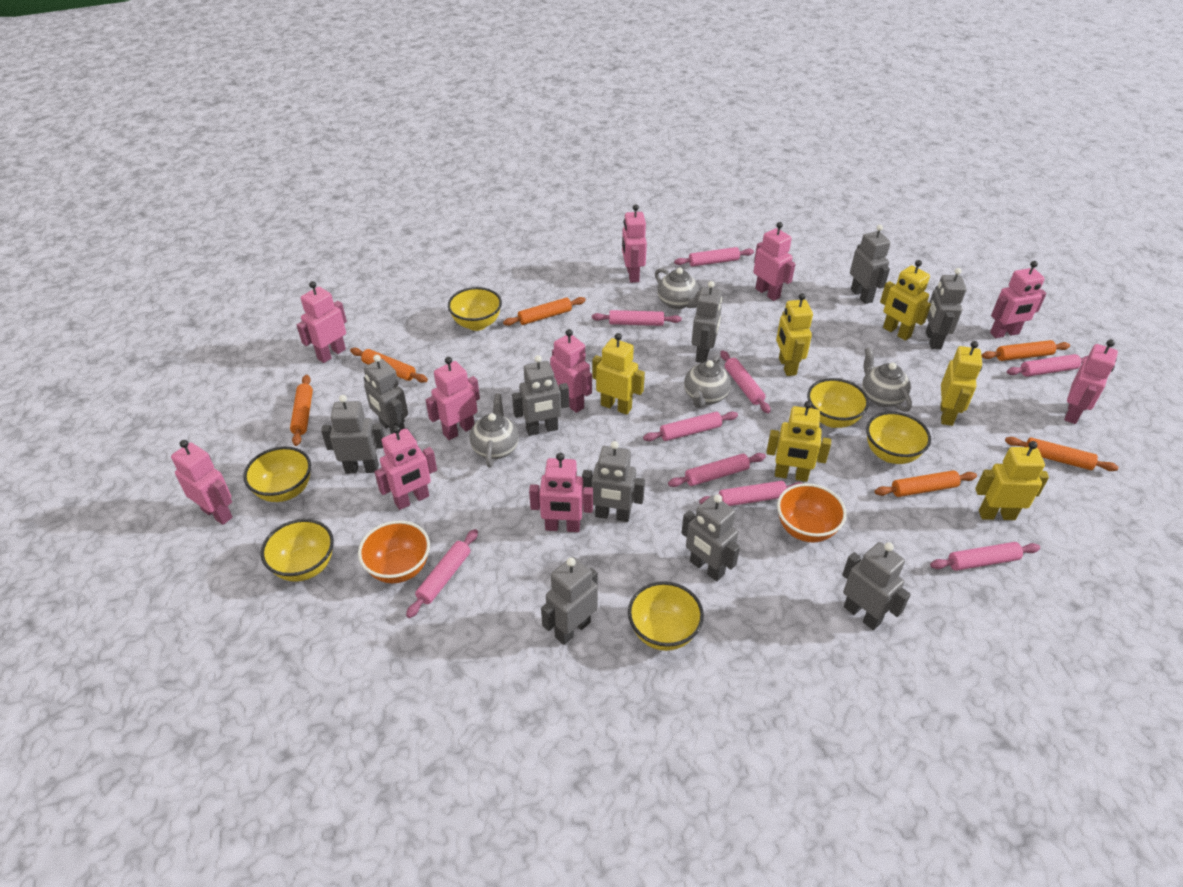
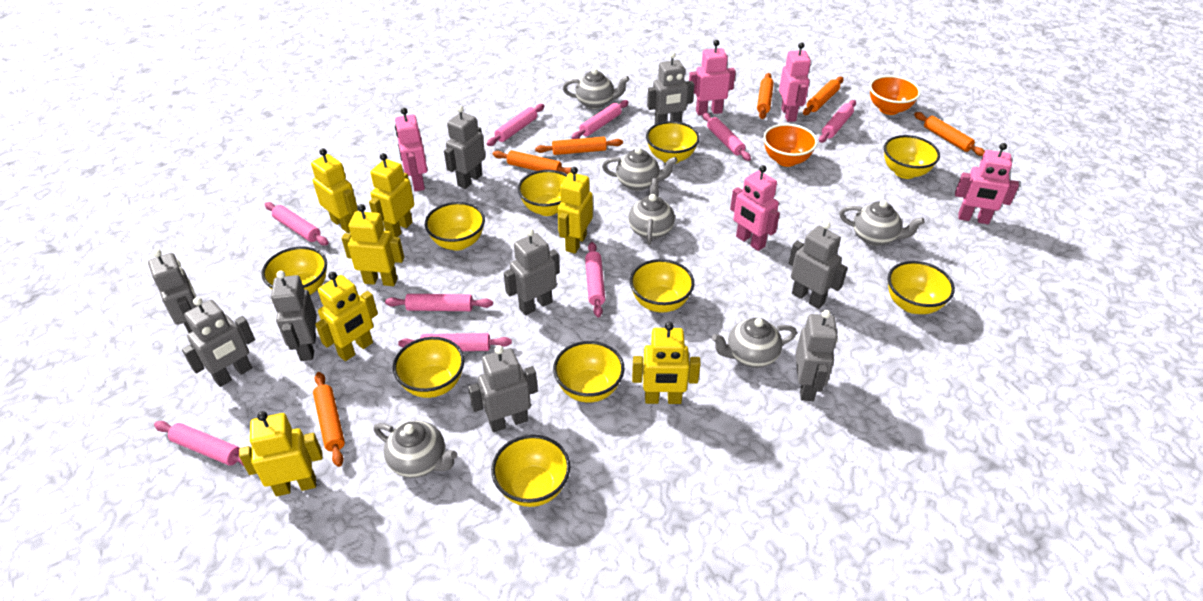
grey robot: [321,395,385,474] [364,355,408,434] [512,355,569,436] [541,557,598,645] [582,441,645,522] [682,494,740,581] [691,281,722,363] [842,542,911,630] [850,225,891,304] [926,268,967,349] = 10 -> [148,249,197,333] [182,297,255,387] [271,271,317,361] [444,106,485,189] [468,345,538,432] [504,228,560,315] [647,52,694,124] [789,221,848,309] [795,310,838,401] = 9
grey teapot: [469,394,519,468] [655,268,701,309] [684,355,731,408] [862,347,912,412] = 4 -> [373,420,457,478] [563,68,630,109] [602,147,678,191] [628,178,675,245] [711,318,797,368] [840,200,925,246] = 6
pink robot: [171,440,233,525] [297,281,347,363] [374,425,437,510] [426,357,480,440] [529,453,593,532] [550,329,592,413] [622,204,647,283] [753,222,795,301] [990,261,1046,338] [1064,339,1118,424] = 10 -> [395,108,427,192] [689,40,736,116] [730,165,780,251] [779,42,811,122] [955,143,1019,224] = 5
yellow bowl: [243,447,311,502] [261,519,334,582] [448,287,502,331] [628,581,704,651] [807,378,869,428] [866,412,931,464] = 6 -> [262,246,327,295] [393,337,464,398] [425,202,485,251] [491,435,570,507] [518,170,567,216] [553,341,624,403] [630,259,694,313] [646,121,700,164] [884,135,940,179] [888,261,955,314] = 10
yellow robot: [592,333,645,415] [767,401,831,482] [776,293,813,376] [880,260,931,341] [940,341,982,426] [975,441,1049,520] = 6 -> [239,411,323,496] [311,148,358,233] [315,272,378,361] [342,204,404,286] [369,153,414,237] [557,167,593,253] [632,322,701,404] = 7

